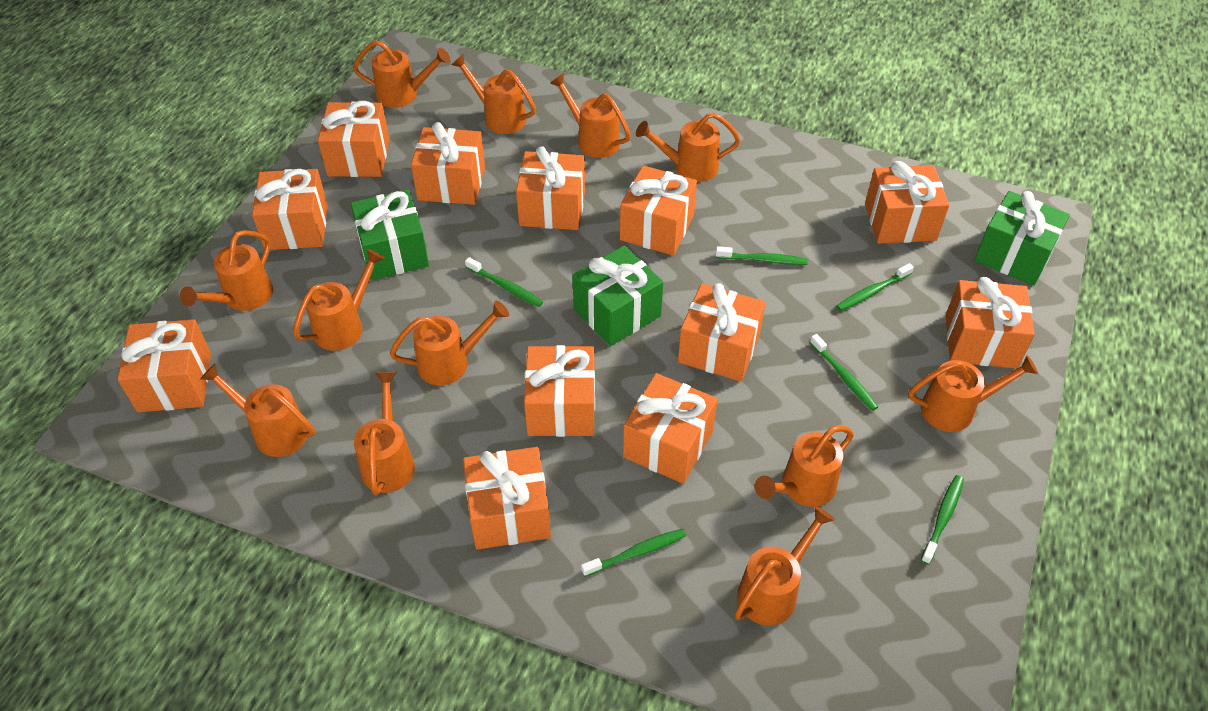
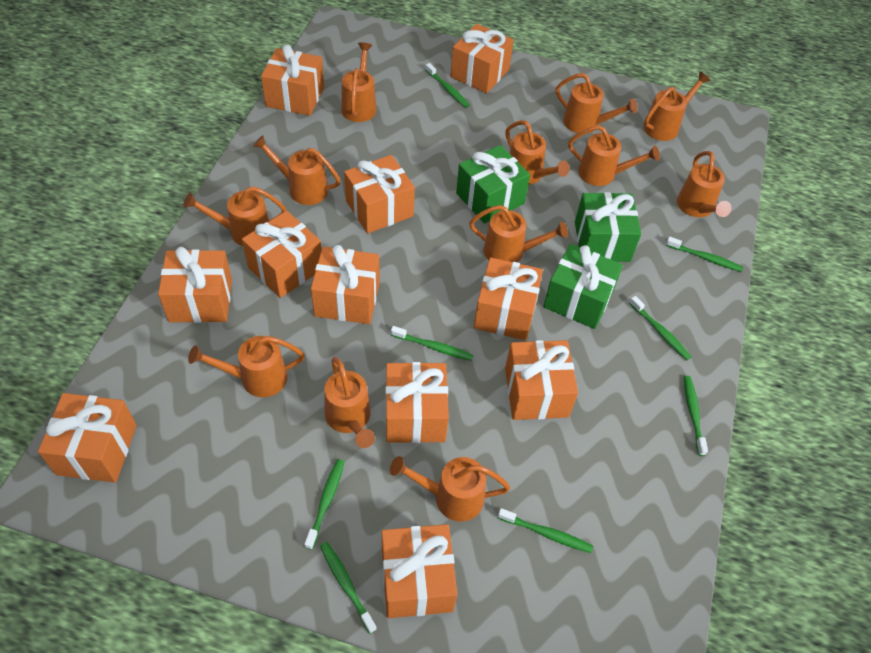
green toothbrush: [465,257,543,307] [581,529,686,577] [716,246,808,265] [810,334,878,411] [836,263,914,311] [921,475,964,565] = 6 -> [304,459,344,550] [320,542,377,634] [391,326,473,361] [426,63,469,108] [498,508,593,553] [629,296,691,360] [666,237,743,272] [684,376,708,456] = 8
orange gift: [117,319,211,412] [252,169,328,250] [318,101,389,177] [411,122,485,205] [463,447,551,550] [516,146,585,230] [524,345,595,437] [620,165,697,256] [623,373,718,484] [678,283,766,382] [865,161,949,244] [946,277,1035,369] = 12 -> [38,393,137,483] [158,247,232,323] [242,211,321,298] [261,45,324,116] [311,245,380,324] [344,155,415,234] [382,524,457,618] [386,362,449,443] [450,24,514,93] [474,257,543,340] [505,340,578,420] = 11

